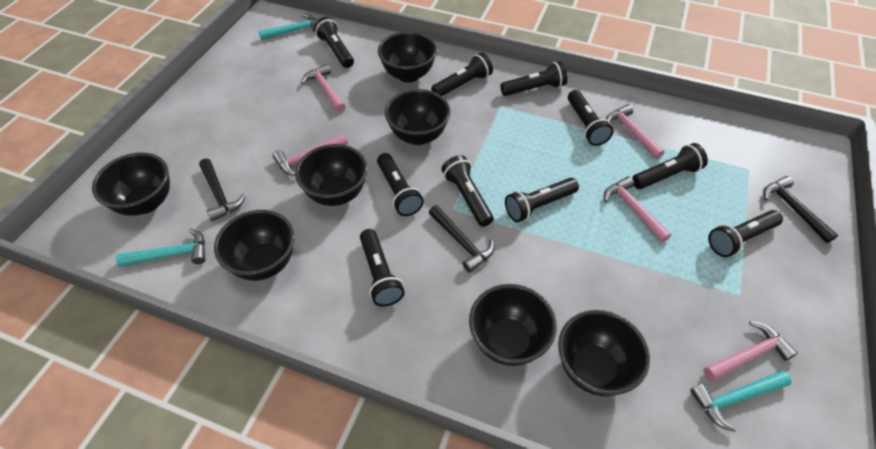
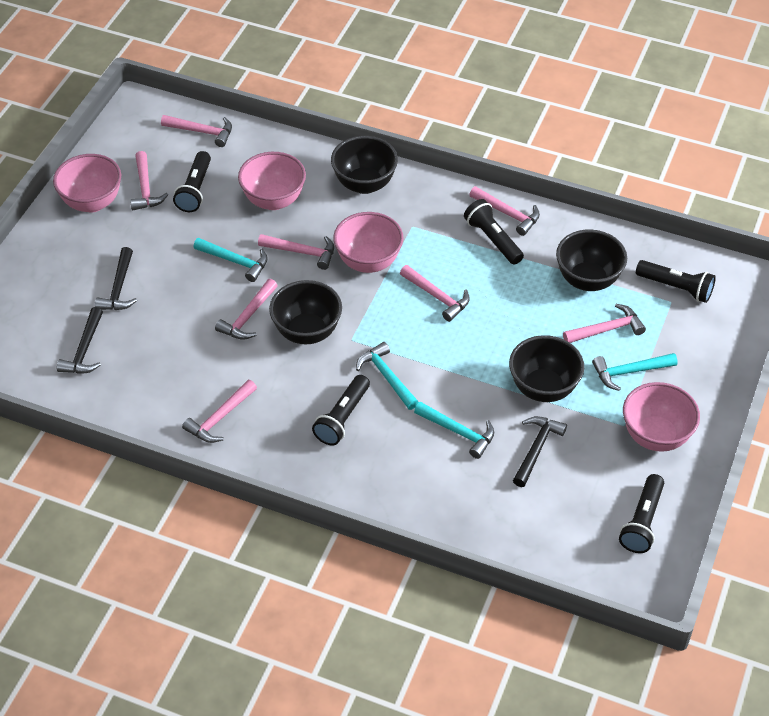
black bowl: [92,152,170,216] [214,210,295,281] [295,144,368,206] [378,32,437,83] [385,89,450,145] [469,284,557,366] [558,310,650,396] = 7 -> [269,280,342,344] [331,136,398,194] [509,335,584,402] [556,229,627,291] = 4
black flashlight: [314,17,354,68] [360,229,405,307] [377,153,424,216] [431,53,493,96] [442,155,494,227] [500,61,568,96] [505,178,579,222] [568,90,613,146] [632,143,708,189] [708,210,783,257] = 10 -> [173,151,211,212] [312,375,370,446] [464,199,524,265] [619,474,664,553] [636,260,716,303] = 5
pink bowl: none = 0 -> [53,154,121,213] [238,152,306,210] [333,212,403,273] [623,382,700,452] = 4
pink hammer: [273,134,348,176] [301,64,346,112] [604,176,671,243] [606,104,665,159] [703,321,798,381] = 5 -> [130,151,168,210] [161,115,232,147] [182,380,257,443] [215,279,278,340] [258,234,334,270] [400,265,470,322] [469,186,540,236] [563,304,646,343] = 8
turquoise hammer: [116,228,205,267] [258,14,317,40] [690,371,792,432] = 3 -> [194,238,268,282] [356,342,419,410] [414,402,494,459] [592,353,678,391] = 4

